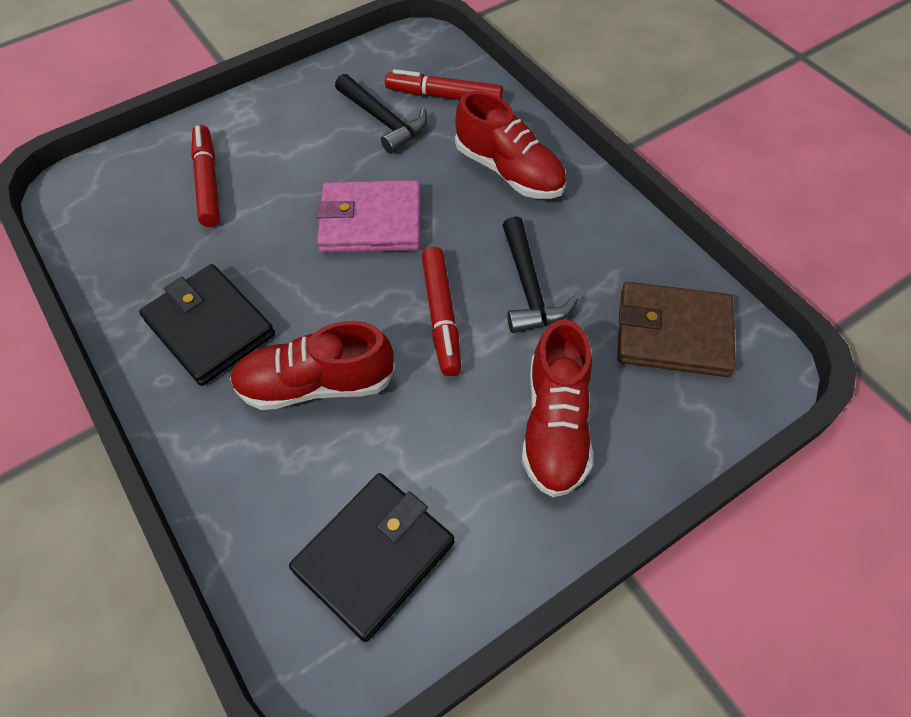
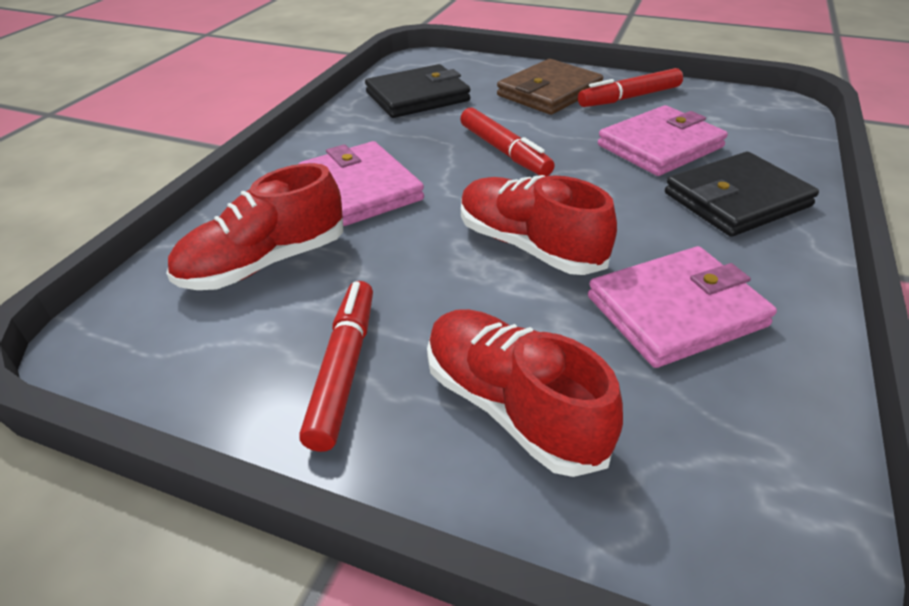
black hammer: [335,74,427,154] [502,216,579,333] = 2 -> none = 0
pink wallet: [316,180,420,253] = 1 -> [299,141,424,226] [588,246,777,368] [598,105,728,176] = 3

